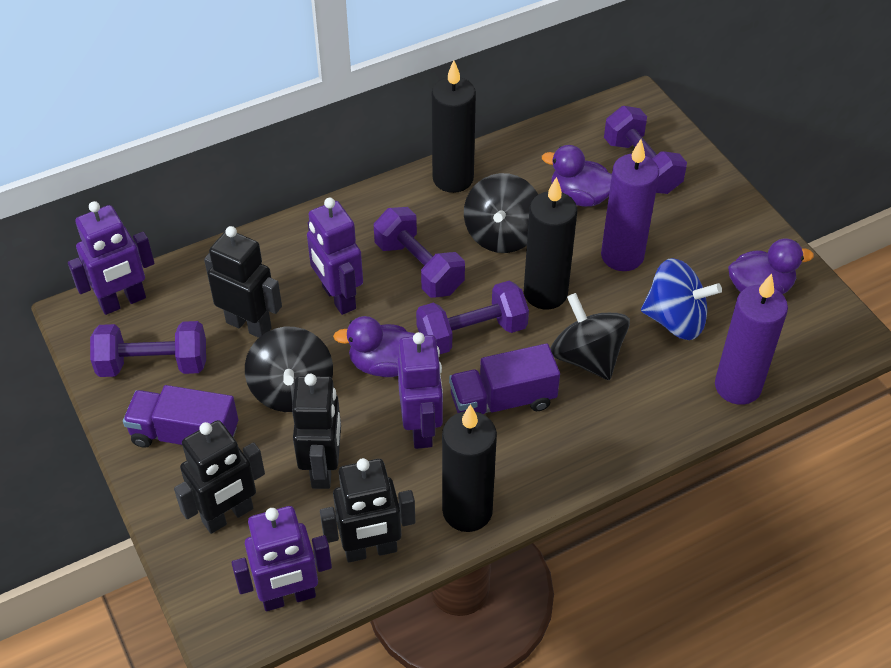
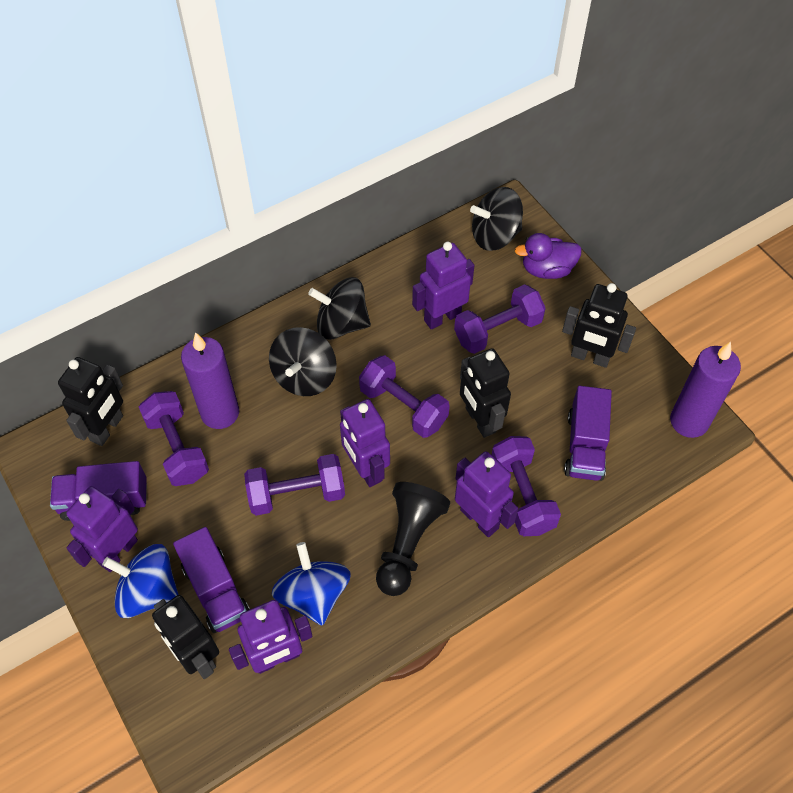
black candle: [432,61,476,193] [442,405,497,532] [524,177,577,310] = 3 -> none = 0
black pawn: none = 0 -> [376,482,450,596] = 1
blue spinning top: [641,258,722,340] = 1 -> [102,544,179,618] [272,542,351,625] = 2
purple duck: [333,316,415,377] [542,145,612,207] [728,239,814,294] = 3 -> [515,233,582,279] = 1
purple dumbbell: [90,321,206,377] [374,207,465,298] [416,281,529,354] [604,106,687,194] = 4 -> [139,391,209,486] [244,454,345,516] [359,355,450,438] [454,284,546,354] [492,436,561,536] = 5
purple robot: [68,201,154,315] [232,506,332,611] [307,198,363,315] [397,332,443,449] = 4 -> [66,486,138,572] [229,600,313,674] [340,399,390,487] [412,242,474,329] [455,451,518,537] = 5
purple truck: [123,385,238,448] [449,343,560,414] = 2 -> [50,461,147,521] [173,527,250,633] [564,386,612,481] = 3

